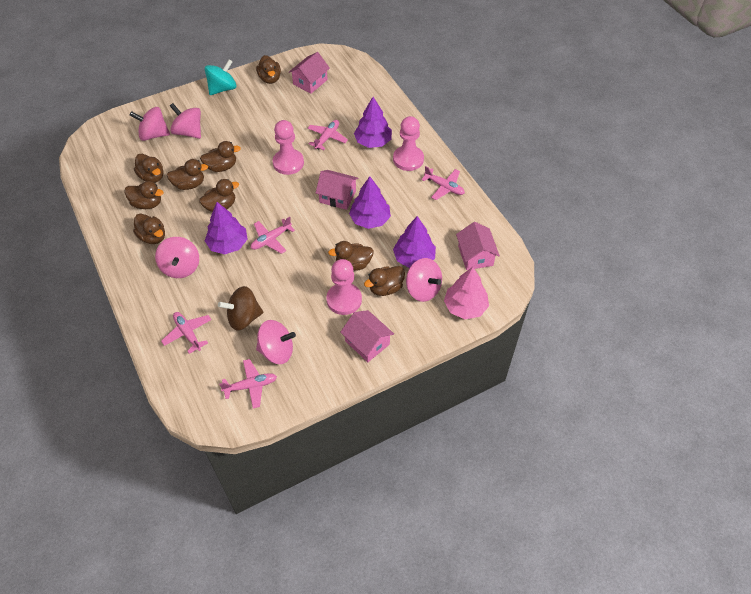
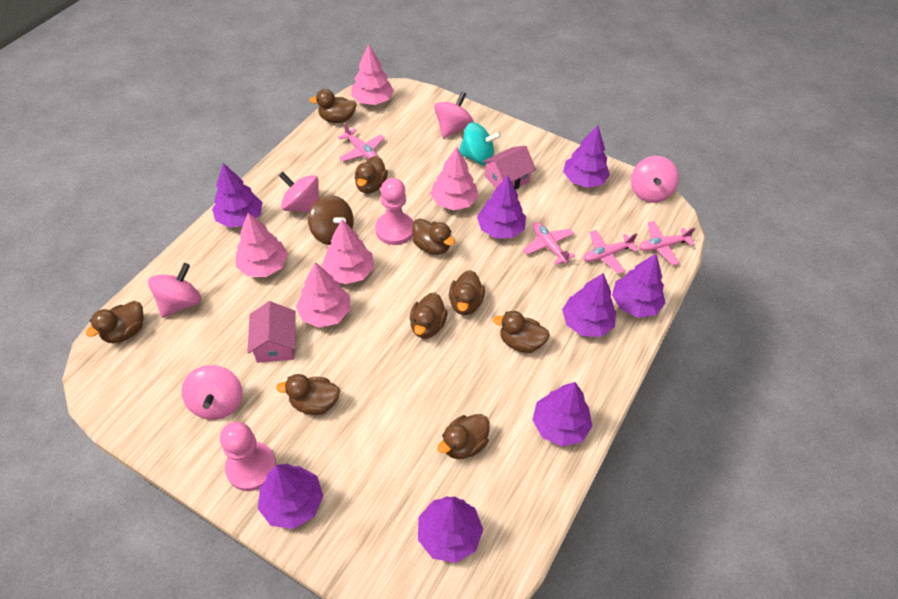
pink house: [289,52,330,94] [316,170,358,210] [340,310,394,362] [456,222,500,270] = 4 -> [247,301,296,363] [482,145,536,190] = 2
pink pawn: [273,120,304,175] [326,259,362,315] [393,116,424,171] = 3 -> [220,422,276,491] [375,178,414,245] = 2
pink plane: [161,312,212,354] [219,359,277,409] [251,217,295,254] [307,120,348,150] [421,166,465,200] = 5 -> [338,123,384,161] [523,222,575,265] [583,230,638,274] [639,221,696,265] = 4
pink tree: [444,267,489,319] = 1 -> [236,213,288,277] [296,262,350,328] [322,219,374,284] [351,44,394,105] [430,147,479,210] = 5
purple tree: [205,202,248,254] [349,176,391,229] [354,97,392,148] [393,216,436,268] = 4 -> [212,163,262,228] [258,464,323,529] [418,496,483,563] [477,175,526,238] [532,382,592,447] [562,273,616,337] [563,125,610,188] [612,254,666,318] = 8

